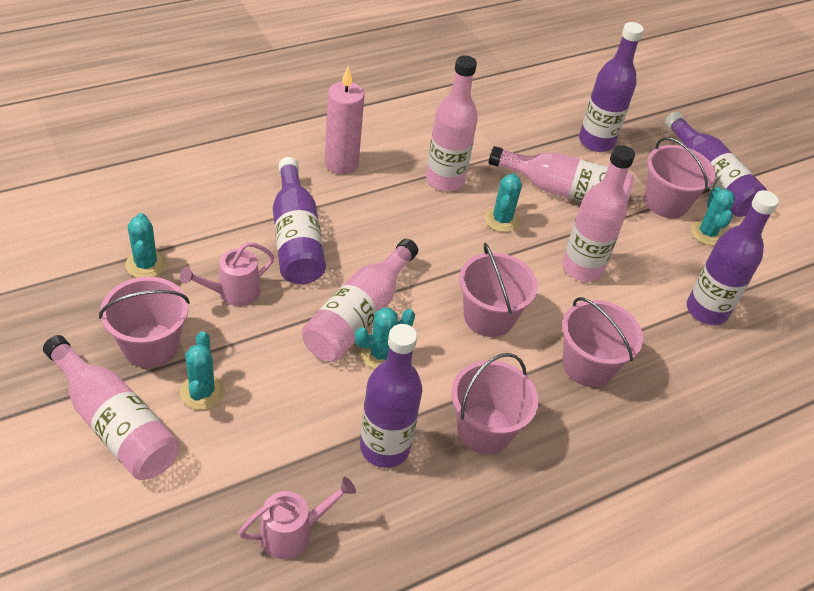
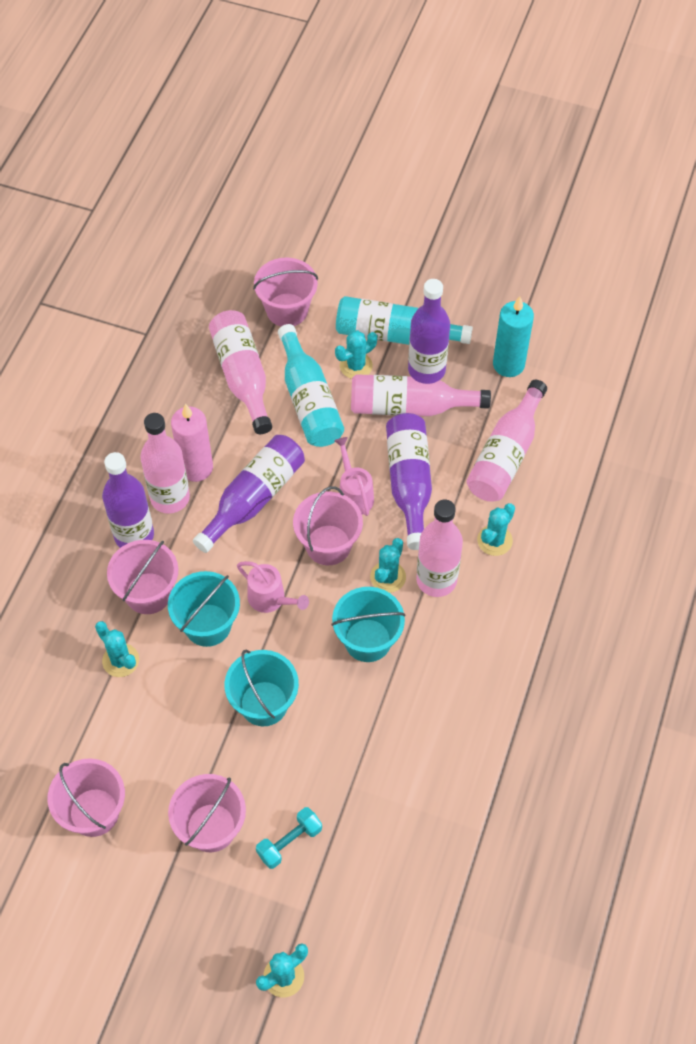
purple bottle: [273,157,326,284] [360,324,422,468] [579,22,644,152] [665,112,767,217] [687,190,779,325] = 5 -> [102,452,154,548] [193,435,305,553] [386,413,432,550] [408,279,450,380] = 4
turquoise bottle: none = 0 -> [278,324,344,447] [336,296,473,345] = 2
turquoise bucket: none = 0 -> [168,571,240,647] [224,649,299,726] [331,587,406,662] = 3
turquoise candle: none = 0 -> [493,296,534,377] = 1
turquoise dumbbell: none = 0 -> [256,807,322,869] = 1

